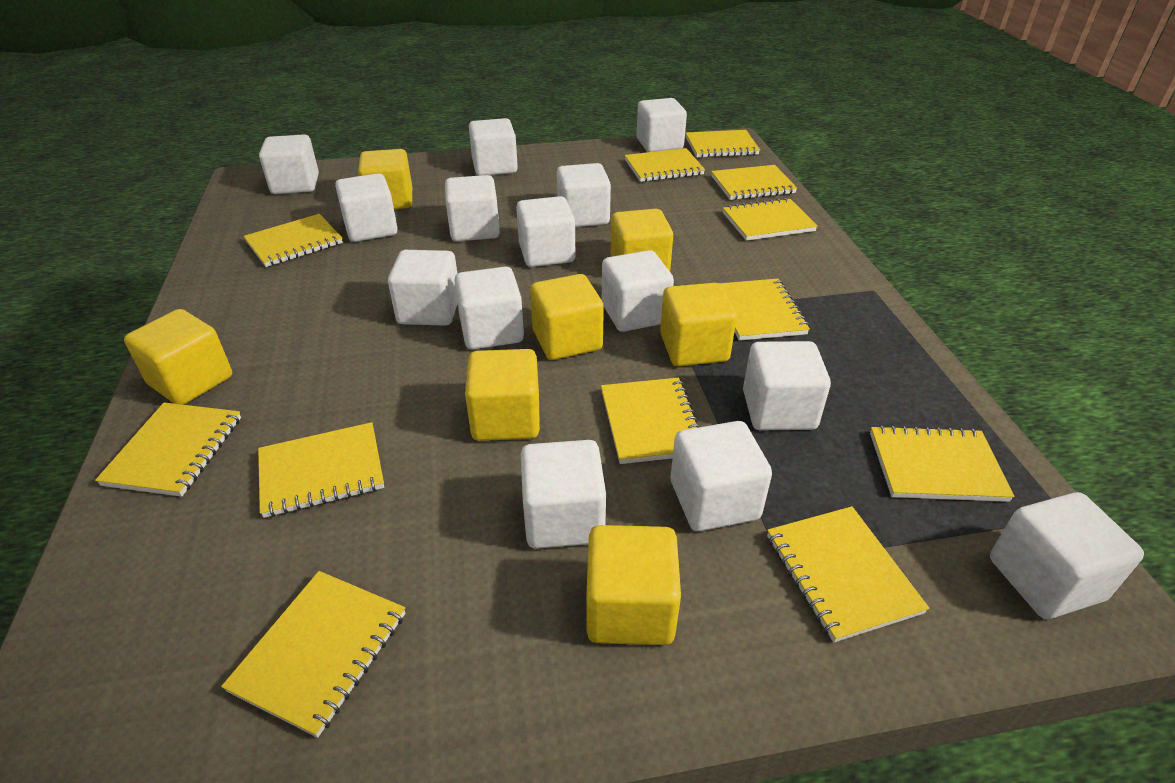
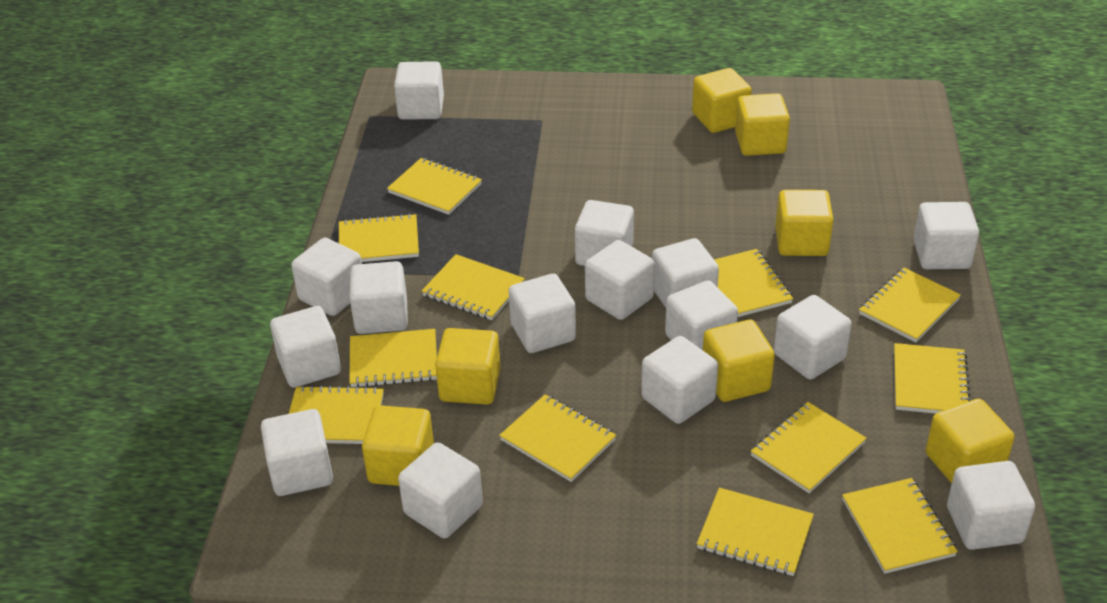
white cube: [259,134,319,194] [335,173,398,242] [388,250,458,326] [445,175,500,241] [454,266,524,349] [469,118,518,176] [516,196,575,267] [521,440,606,549] [557,163,611,227] [602,250,674,332] [636,98,687,152] [671,421,772,531] [743,341,831,430] [990,492,1144,619] = 14 -> [261,409,333,496] [270,306,341,388] [291,238,362,316] [349,261,408,334] [394,61,444,120] [398,442,483,538] [509,274,576,353] [575,200,634,266] [585,240,655,320] [641,336,718,424] [652,238,719,308] [665,280,738,350] [774,295,852,379] [913,202,979,269] [947,461,1035,550] = 15

